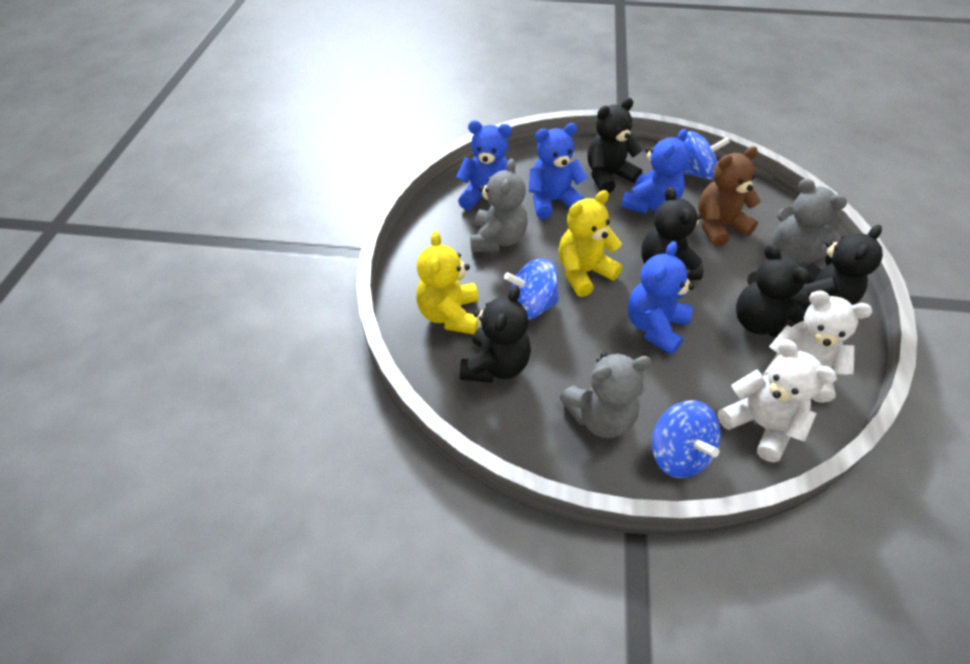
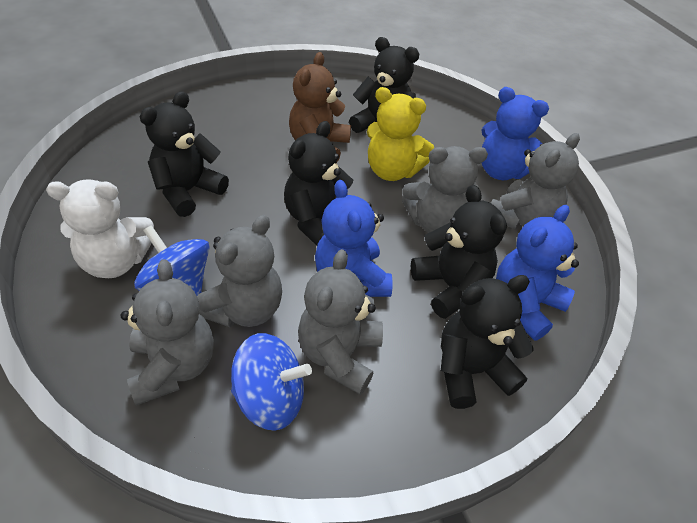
blue spinning top: [504,258,559,320] [652,400,721,478] [682,131,730,180] = 3 -> [134,225,210,296] [231,333,312,431] = 2
blue teddy bear: [456,121,516,210] [529,123,588,219] [621,129,690,214] [628,241,694,355] = 4 -> [315,180,393,297] [482,87,549,180] [496,205,579,340] = 3
grey teddy bear: [470,159,528,252] [560,352,652,438] [773,178,847,264] = 3 -> [120,259,214,406] [197,215,282,327] [298,249,383,395] [402,146,488,233] [491,133,580,229] = 5
white teddy bear: [718,340,837,463] [763,290,872,403] = 2 -> [46,179,154,278] = 1
yellow teddy bear: [416,231,479,335] [558,190,622,297] = 2 -> [367,87,434,181] = 1

